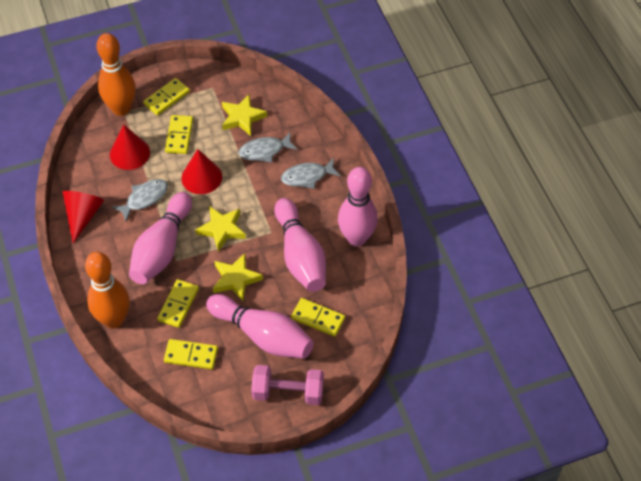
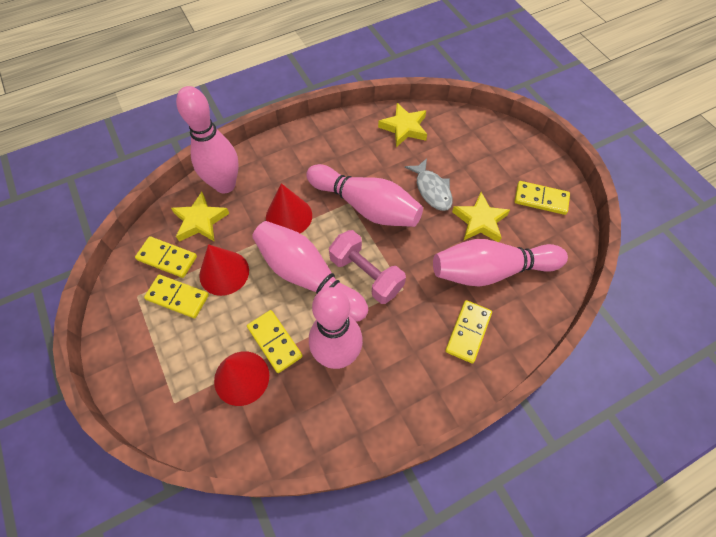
grey fish: [112,179,168,221] [239,132,298,163] [281,158,341,189] = 3 -> [405,158,453,211] = 1
orange bowling pin: [85,252,130,329] [96,33,136,116] = 2 -> none = 0
pink bowling pin: [129,192,192,284] [206,294,314,359] [274,198,326,292] [338,167,378,246] = 4 -> [176,86,239,193] [252,221,368,322] [306,164,423,227] [309,287,363,369] [433,239,568,286] = 5

